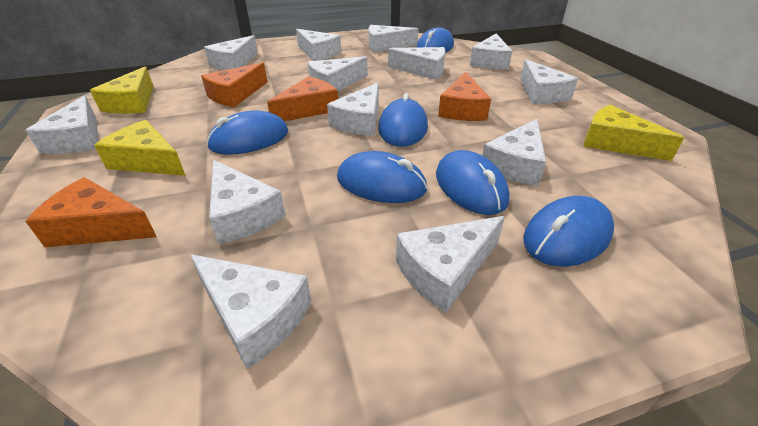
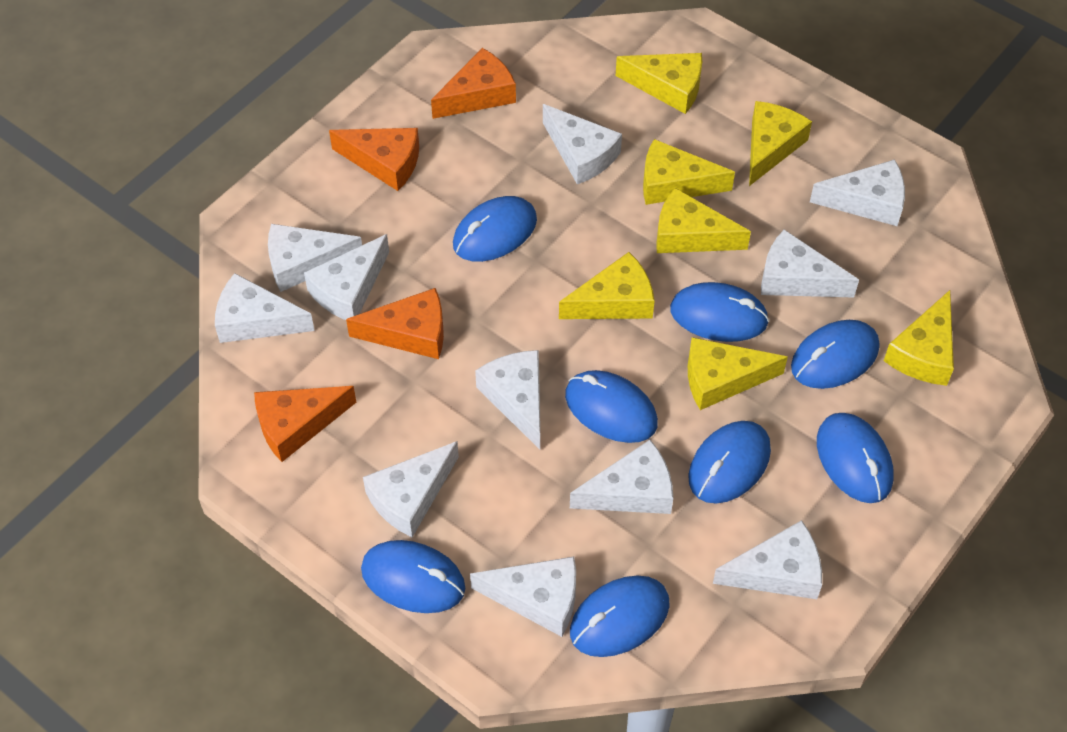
blue mouse: [207,110,288,155] [337,151,427,203] [378,93,428,147] [417,28,454,53] [436,150,510,215] [523,196,614,267] = 6 -> [361,540,465,613] [453,196,537,262] [565,370,658,443] [570,575,670,657] [670,282,769,342] [688,421,771,504] [791,320,879,389] [817,413,894,503] = 8
white cheese: [26,95,99,154] [190,254,312,369] [204,35,258,70] [209,159,285,244] [296,29,341,61] [308,56,368,91] [327,83,379,136] [368,25,419,53] [388,47,445,80] [396,216,505,313] [470,33,512,69] [482,119,546,186] [520,59,578,104] = 13 -> [215,273,315,343] [268,224,362,292] [304,234,389,320] [363,441,459,537] [470,556,576,637] [475,350,540,450] [543,104,622,184] [570,440,673,514] [713,520,822,599] [761,230,859,298] [810,159,905,226] = 11
yellow cheese: [90,66,154,114] [94,120,185,176] [584,105,684,161] = 3 -> [559,252,655,319] [616,53,702,114] [643,139,735,205] [656,188,751,253] [688,337,788,410] [749,101,812,186] [884,290,954,386] = 7

